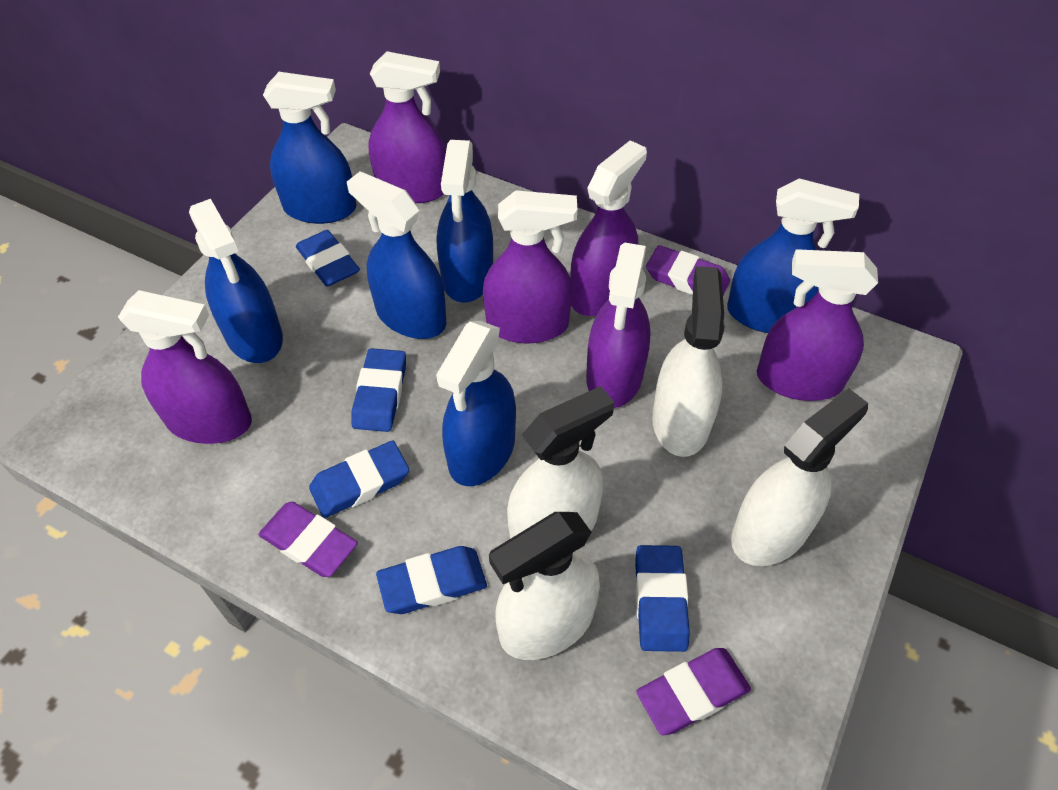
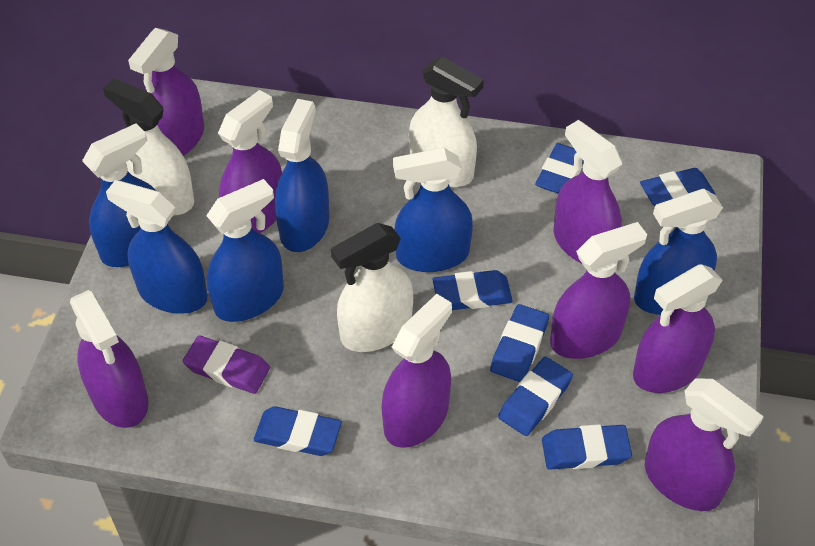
blue eraser: [296,230,360,287] [309,441,409,518] [352,348,406,432] [376,546,487,614] [635,545,690,652] = 5 -> [254,406,342,456] [432,270,513,310] [490,304,549,382] [498,357,573,436] [535,143,584,194] [542,424,632,470] [640,168,715,206] = 7
purple eraser: [258,502,358,577] [636,648,751,736] [646,245,730,295] = 3 -> [183,335,270,394] = 1
purple spray bottle: [118,290,252,444] [368,51,446,203] [483,190,577,344] [570,140,647,316] [586,243,651,408] [757,249,878,401] = 6 -> [70,290,149,428] [128,28,204,156] [218,90,282,233] [381,294,452,448] [550,222,647,359] [553,120,622,263] [633,264,723,393] [645,378,764,511] = 8
white spray bottle: [489,512,600,660] [507,386,615,539] [652,266,725,457] [731,388,868,566] = 4 -> [103,79,194,216] [331,223,413,352] [409,57,484,187] = 3

